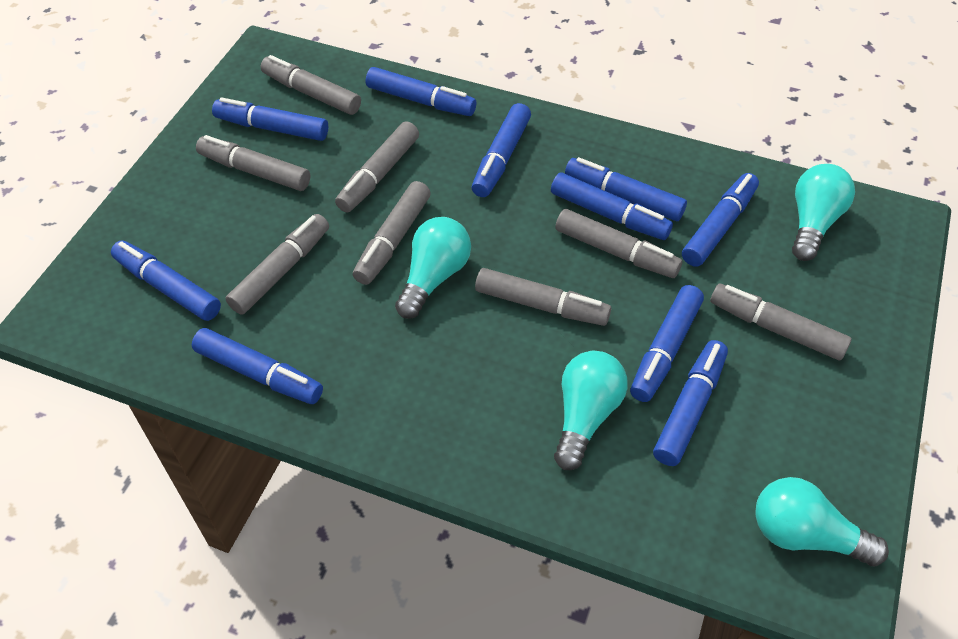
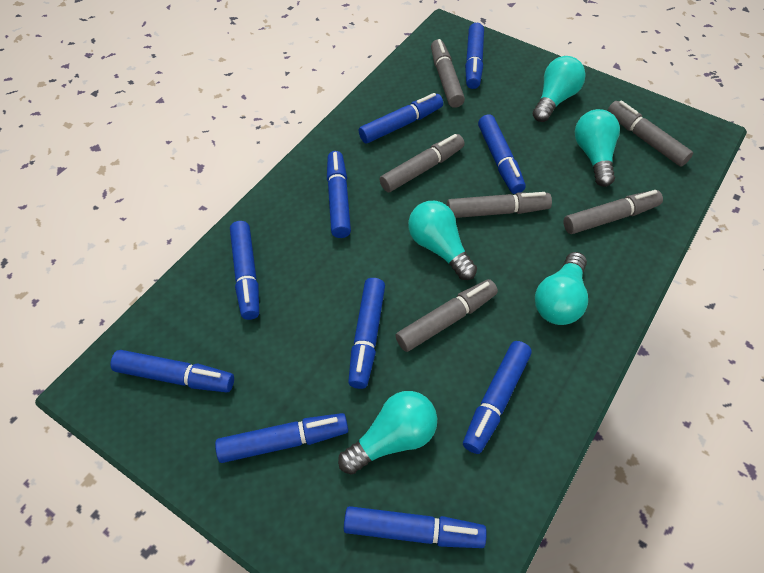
grey marker: [196,135,310,191] [226,214,329,315] [261,55,361,115] [335,121,419,213] [353,181,431,285] [475,268,611,326] [555,209,682,278] [710,284,852,360] = 8 -> [380,134,465,192] [395,279,498,352] [431,39,465,108] [447,192,552,218] [563,190,663,234] [608,101,693,167] = 6
turquoise light bulb: [395,217,471,319] [554,351,628,470] [755,477,889,566] [792,164,855,261] = 4 -> [338,391,437,475] [408,201,477,280] [533,56,586,122] [535,252,588,325] [575,109,620,187] = 5

